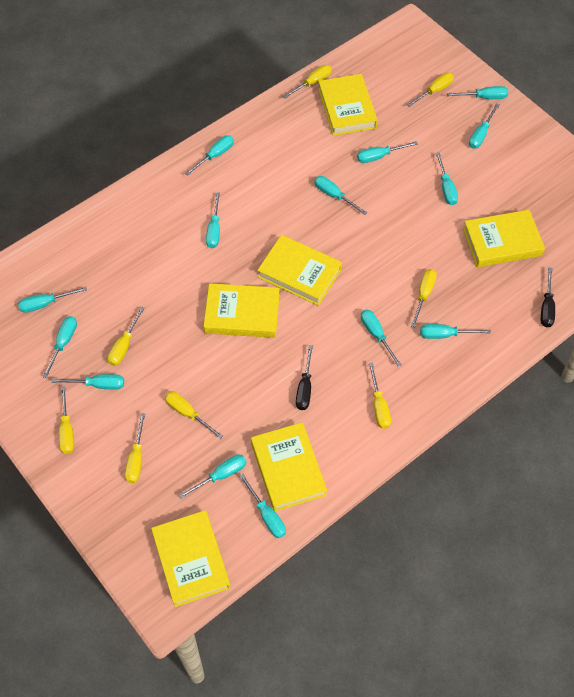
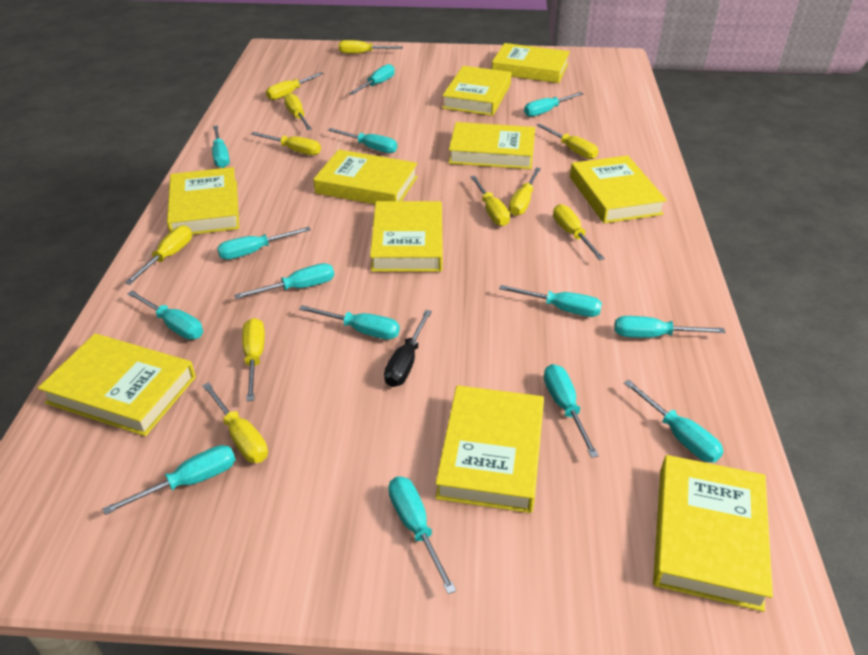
black screwdriver: [296,345,313,410] [541,267,555,327] = 2 -> [384,310,432,387] = 1
yellow book: [151,510,231,607] [204,283,280,338] [251,422,327,511] [257,235,342,306] [318,74,378,136] [463,210,545,267] = 6 -> [38,333,196,436] [167,167,239,235] [313,150,418,204] [370,201,443,272] [435,385,544,513] [442,66,511,116] [449,122,535,169] [492,43,570,83] [570,155,667,223] [653,455,773,612] = 10
yellow screwdriver: [59,386,74,454] [108,306,145,366] [125,413,145,483] [165,391,223,439] [283,65,332,98] [368,363,391,429] [407,72,454,107] [411,269,437,327] = 8 -> [125,225,192,285] [202,382,268,463] [242,318,265,401] [251,132,321,155] [266,72,324,100] [284,93,312,130] [339,40,403,54] [470,176,510,226] [509,167,541,216] [536,124,598,159] [553,204,605,260] = 11

